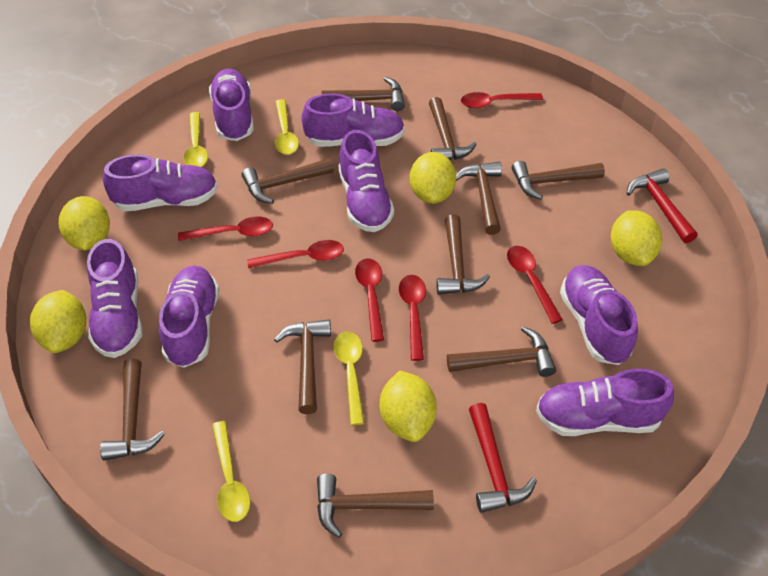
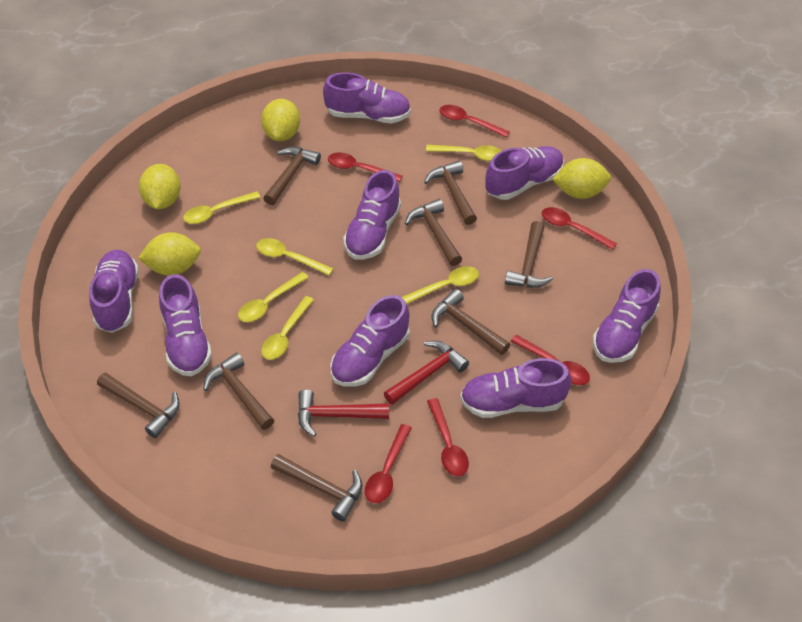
brown hammer: [100,358,165,461] [242,158,334,204] [274,320,331,414] [317,474,434,538] [322,77,405,111] [429,97,477,160] [437,215,490,295] [447,326,556,377] [456,161,502,235] [512,161,605,200] = 10 -> [97,372,180,438] [203,353,274,430] [263,147,321,205] [271,454,363,521] [405,199,462,266] [424,161,477,225] [432,289,510,355] [505,221,553,288] = 8
yellow lemon: [30,290,86,353] [59,196,110,250] [380,371,437,442] [410,152,456,204] [611,210,662,266] = 5 -> [138,232,201,276] [139,164,181,209] [261,99,300,141] [552,158,611,199] = 4
yellow spoon: [184,112,208,167] [212,421,250,522] [275,99,299,155] [334,331,364,425] = 4 -> [183,191,261,224] [238,272,309,322] [256,238,334,276] [261,296,314,360] [402,266,479,304] [426,145,501,161] = 6

